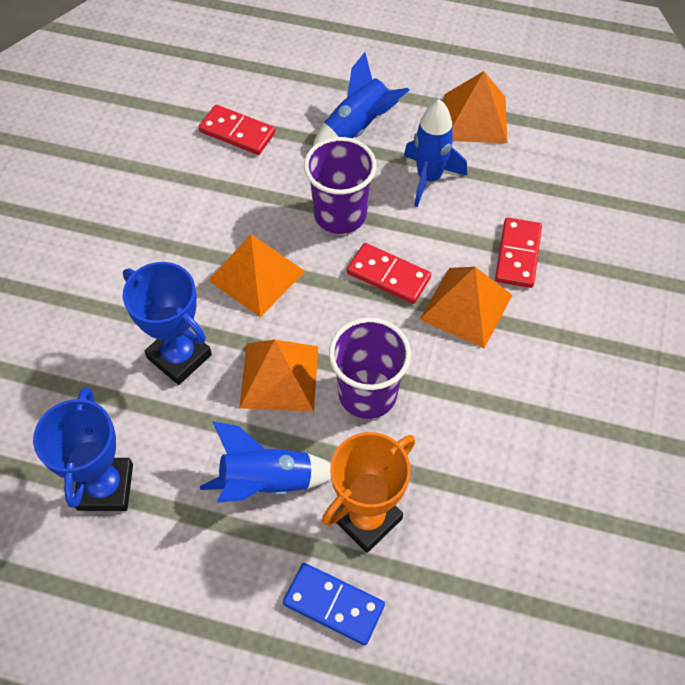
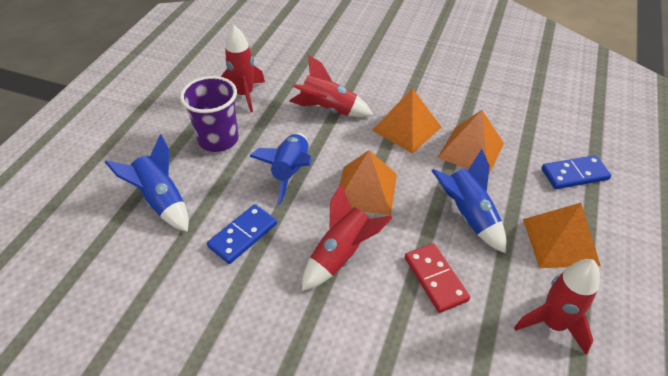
blue domino: [283,563,385,645] = 1 -> [207,204,277,264] [541,155,611,189] = 2
blue trophy: [33,387,133,511] [123,262,212,385] = 2 -> none = 0
orange trophy: [322,432,415,553] = 1 -> none = 0
purple cup: [304,137,377,234] [329,317,411,419] = 2 -> [180,76,239,152] = 1
red domino: [199,105,275,155] [347,243,431,304] [495,217,542,288] = 3 -> [405,243,470,313] = 1
red rocket: none = 0 -> [221,25,265,112] [289,55,373,117] [302,184,393,291] [514,259,600,355] = 4

